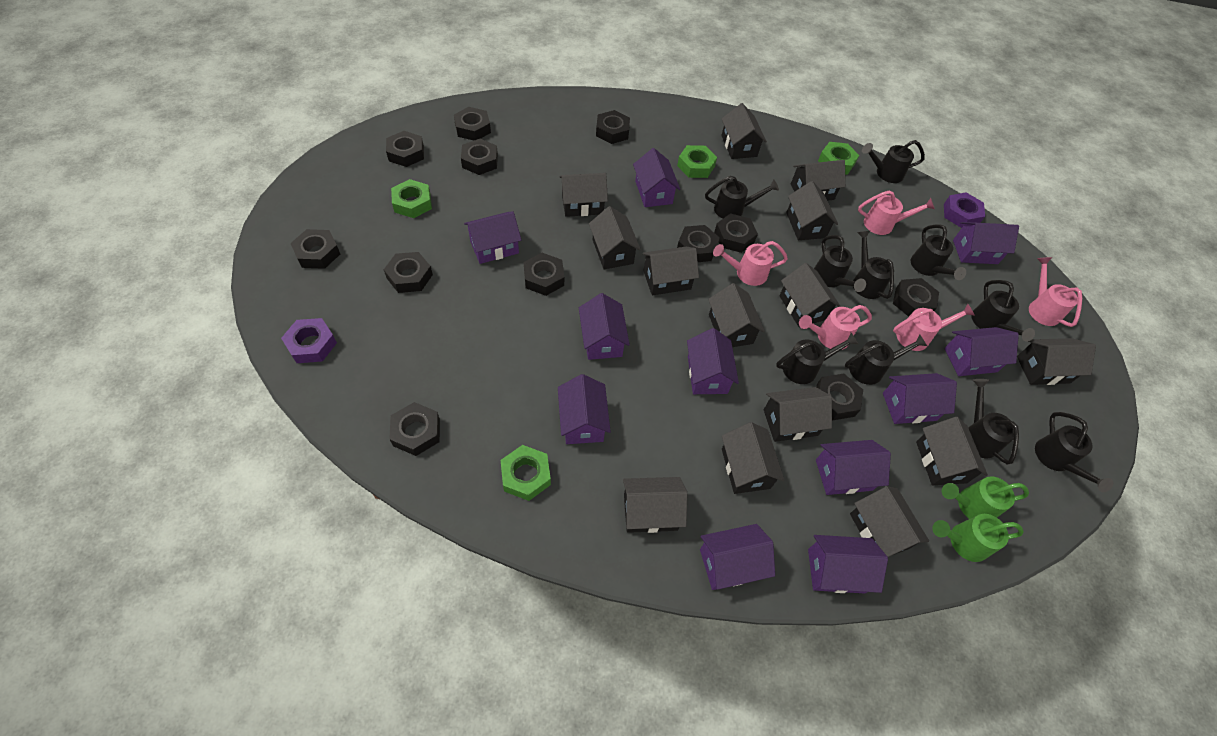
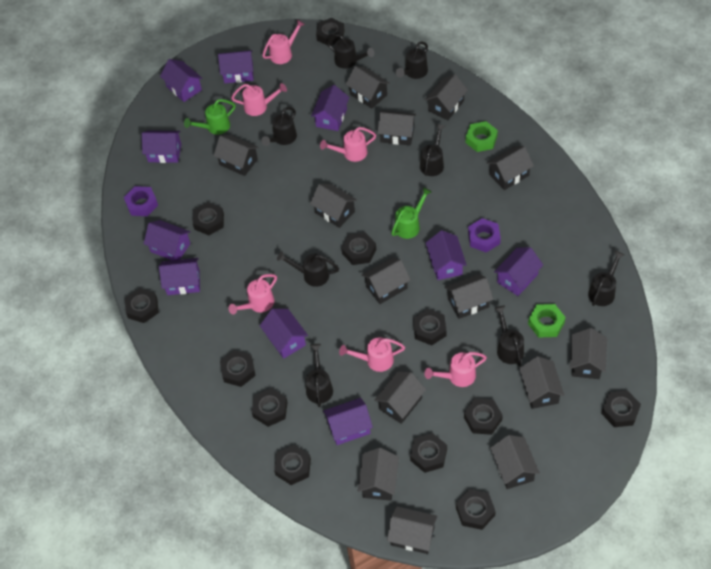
black watering can: [705,176,779,219] [776,333,859,384] [814,235,866,292] [845,334,927,385] [853,230,894,299] [862,140,925,183] [911,225,966,280] [968,379,1019,465] [971,280,1035,342] [1035,412,1113,492] = 10 -> [261,107,297,146] [277,251,339,287] [305,344,333,407] [326,34,374,69] [396,41,428,79] [420,124,445,176] [494,306,524,366] [588,251,625,306] = 8
green nut: [391,179,432,218] [501,445,551,501] [677,145,717,178] [818,142,859,175] = 4 -> [466,121,498,152] [528,304,566,337] = 2
pink watering can: [713,241,788,286] [799,305,872,350] [858,191,935,235] [893,304,975,351] [1029,257,1082,327] = 5 -> [229,274,277,314] [231,83,287,116] [262,20,305,64] [320,127,376,162] [339,337,405,372] [424,352,487,387] = 6
purple house: [464,211,521,264] [558,374,611,444] [579,293,630,360] [633,148,680,207] [687,328,739,394] [700,524,775,590] [808,535,888,593] [816,440,891,495] [883,373,957,424] [945,327,1019,376] [953,222,1019,264] = 11 -> [142,131,181,163] [144,220,191,260] [159,258,200,295] [160,59,203,102] [218,50,253,83] [260,309,308,359] [311,85,349,131] [323,398,373,445] [426,230,467,280] [494,247,543,296] = 10

